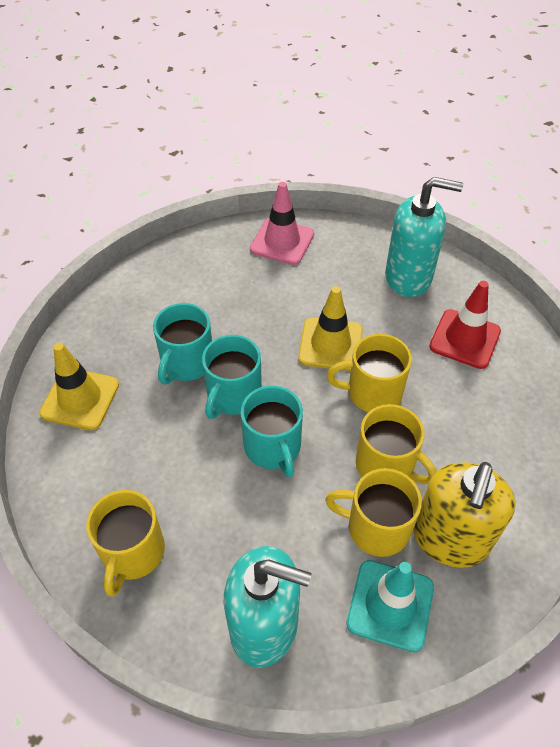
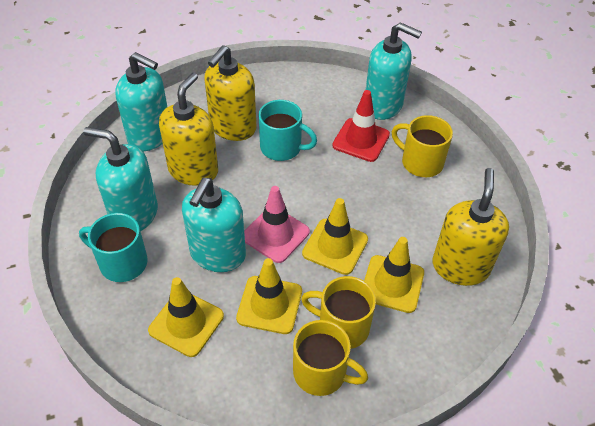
turquoise mug: [153,303,212,384] [202,335,262,419] [241,386,303,477] = 3 -> [79,213,148,282] [259,100,317,161] = 2
turquoise soap dispenser: [224,546,311,668] [385,177,463,297] = 2 -> [83,127,158,231] [115,52,167,151] [182,178,246,272] [366,22,422,120] = 4
turquoise traffic cone: [347,560,434,652] = 1 -> none = 0
yellow mug: [86,490,165,597] [325,468,422,557] [327,334,412,412] [356,404,437,484] = 4 -> [293,320,368,396] [301,276,376,349] [392,115,453,177] = 3
yellow soap dispenser: [413,462,515,568] = 1 -> [159,73,218,186] [204,45,256,141] [432,168,509,286] = 3
yellow traffic cone: [39,343,119,430] [298,286,363,371] = 2 -> [148,277,224,357] [236,258,302,334] [302,198,368,275] [364,237,424,313] = 4

